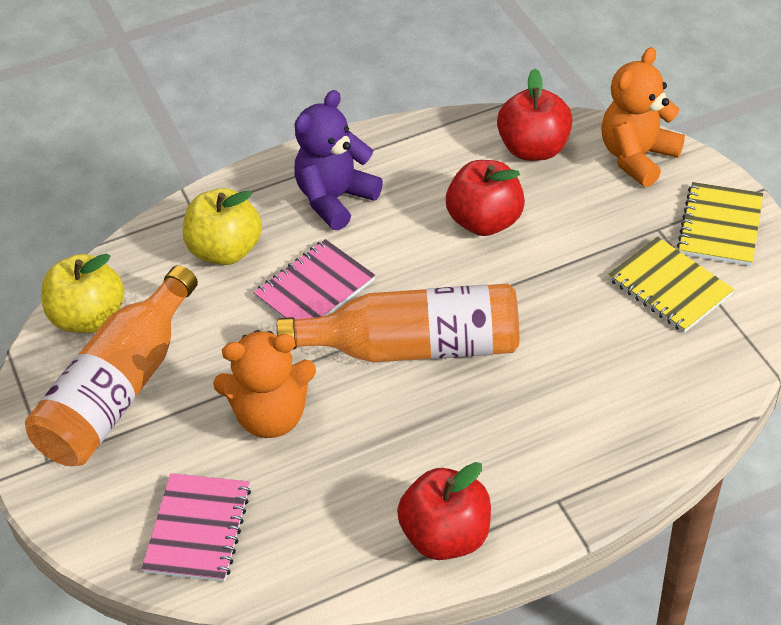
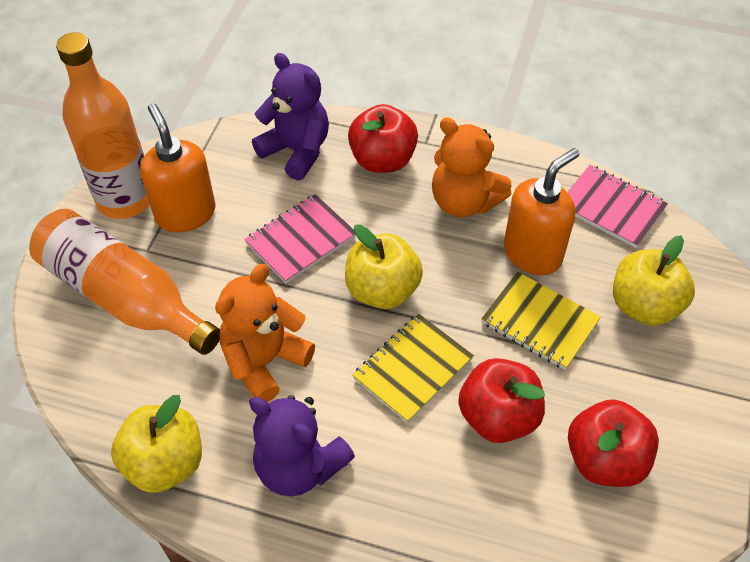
orange soap dispenser: none = 0 -> [140,103,216,232] [504,148,579,275] = 2
purple teddy bear: [294,90,383,230] = 1 -> [249,395,355,496] [252,53,329,180] = 2
yellow apple: [42,253,124,333] [183,188,262,265] = 2 -> [111,395,202,493] [345,224,423,309] [613,235,695,326] = 3

